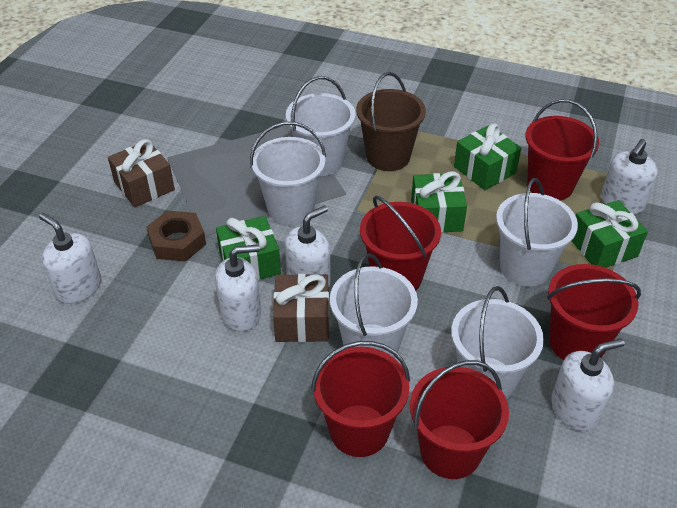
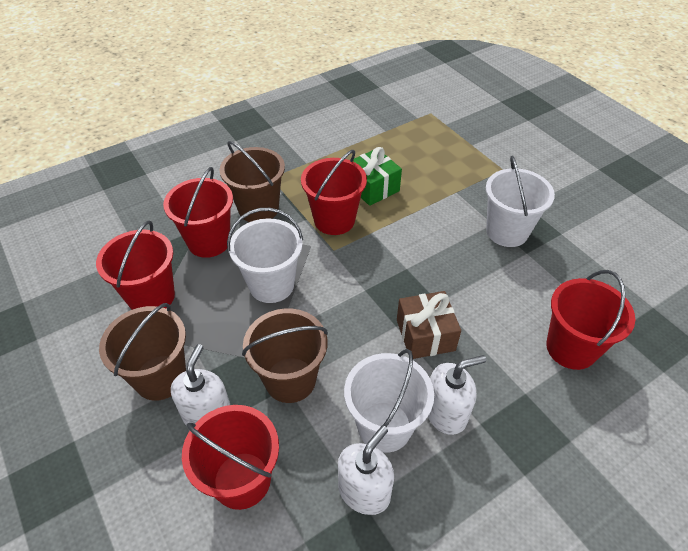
brown bucket: [356,72,426,171] = 1 -> [99,303,186,401] [220,141,285,222] [242,309,328,403] = 3
brown gift: [108,139,175,207] [273,274,329,342] = 2 -> [397,291,461,359] = 1
brown nut: [146,210,206,262] = 1 -> none = 0
green gift: [216,216,281,280] [411,171,467,233] [454,123,521,190] [572,200,648,268] = 4 -> [353,147,402,206] = 1
white bucket: [250,122,326,224] [286,76,356,176] [330,253,418,358] [451,286,544,400] [496,178,578,287] = 5 -> [227,208,303,303] [344,349,434,453] [486,156,555,247] = 3
white soap dispenser: [39,213,101,304] [215,244,261,331] [285,205,331,288] [551,338,625,431] [601,139,658,215] = 5 -> [171,344,230,426] [338,426,394,515] [428,355,486,435] = 3

